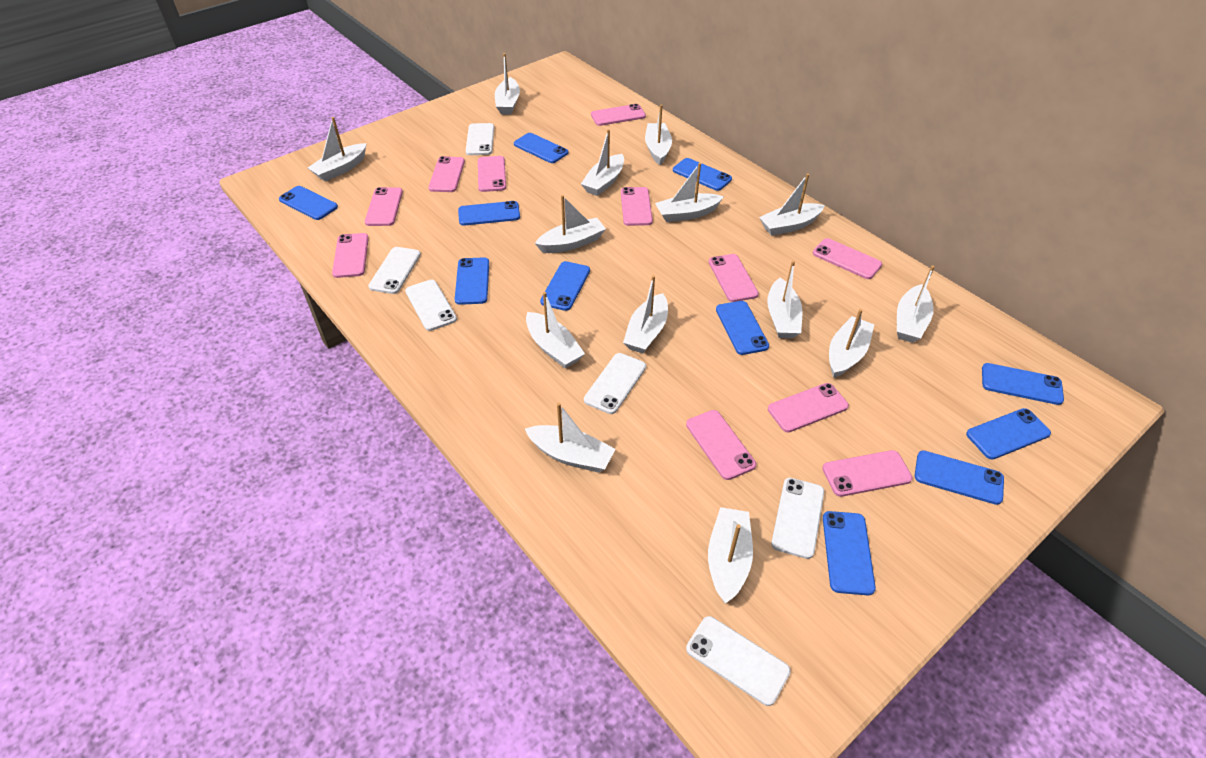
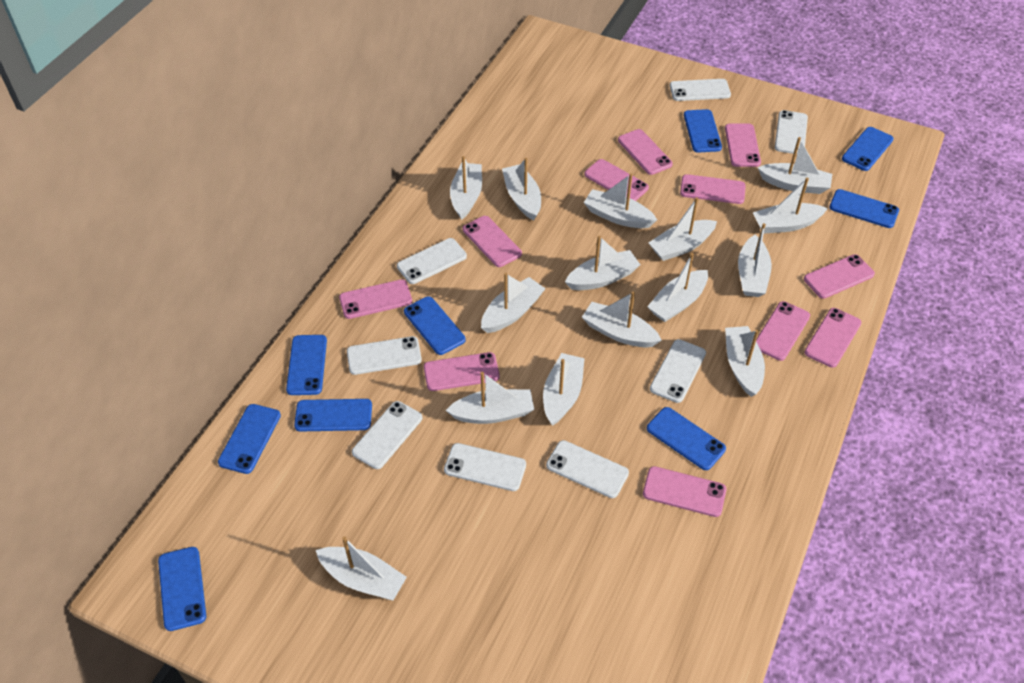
blue phone: [279,186,338,220] [455,257,489,305] [458,201,520,226] [514,133,568,163] [540,261,590,311] [673,158,732,191] [716,301,769,355] [823,511,876,595] [915,451,1004,505] [966,408,1051,460] [982,363,1064,405] = 11 -> [158,547,206,631] [218,404,281,474] [286,335,327,395] [294,399,372,432] [404,296,466,355] [647,407,726,470] [684,109,722,153] [829,189,899,228] [842,127,893,171] = 9
white boat: [308,117,367,182] [495,53,520,114] [525,403,615,473] [526,292,585,368] [535,195,606,253] [581,129,624,196] [623,275,668,353] [645,104,672,165] [655,163,724,222] [708,507,753,604] [759,174,825,236] [767,261,802,338] [829,309,874,378] [897,265,935,343] = 14 -> [316,536,407,600] [446,372,534,424] [450,156,482,220] [481,273,546,333] [502,158,541,220] [543,353,585,426] [565,236,640,290] [582,292,662,347] [584,173,657,228] [647,253,708,322] [648,198,717,261] [725,326,765,397] [738,223,772,297] [753,177,828,233] [758,137,832,194] = 15
white phone: [368,247,421,294] [405,280,457,331] [466,123,494,155] [584,353,646,414] [686,616,791,706] [771,478,824,559] = 6 -> [347,336,422,375] [352,401,422,469] [397,238,467,284] [444,443,526,491] [546,440,629,498] [650,339,706,403] [670,79,731,101] [775,110,808,154] = 8

